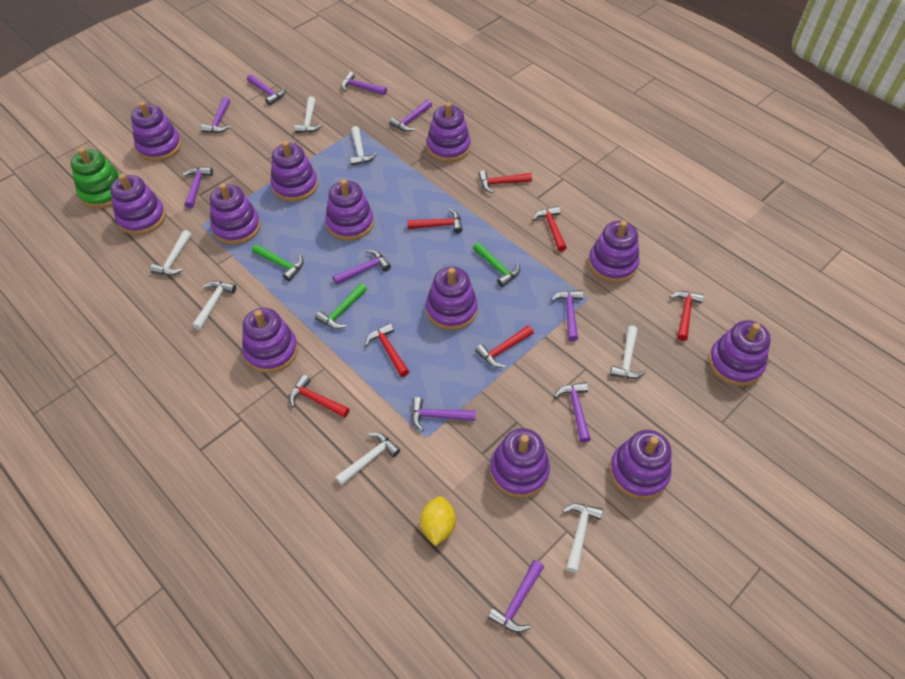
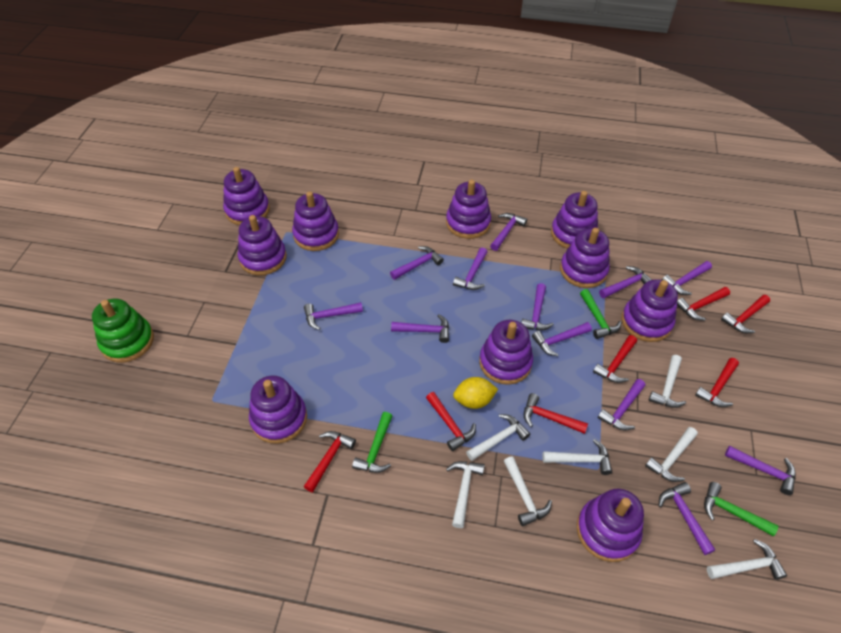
purple hammer: [182,167,213,208] [201,97,230,133] [247,74,285,106] [333,250,391,285] [341,72,387,95] [389,100,432,132] [411,397,476,431] [488,560,544,633] [551,290,583,342] [554,382,591,443] = 10 -> [304,302,363,330] [390,246,444,280] [391,314,449,343] [453,247,487,290] [490,213,527,251] [521,283,554,330] [532,322,592,356] [598,379,646,431] [599,266,652,298] [658,482,715,555] [662,261,712,295] [725,446,796,495] = 12
purple stacking toy: [110,174,166,235] [131,102,182,161] [210,183,261,245] [242,308,298,373] [271,141,318,202] [325,179,374,241] [426,267,478,330] [427,102,471,162] [490,428,550,498] [588,221,640,283] [609,430,672,500] [708,320,771,386] = 12 -> [223,167,270,225] [238,215,287,275] [249,375,307,444] [292,191,339,251] [446,180,491,239] [479,320,533,385] [551,191,598,249] [560,228,610,288] [577,489,644,562] [622,279,678,342] = 10

